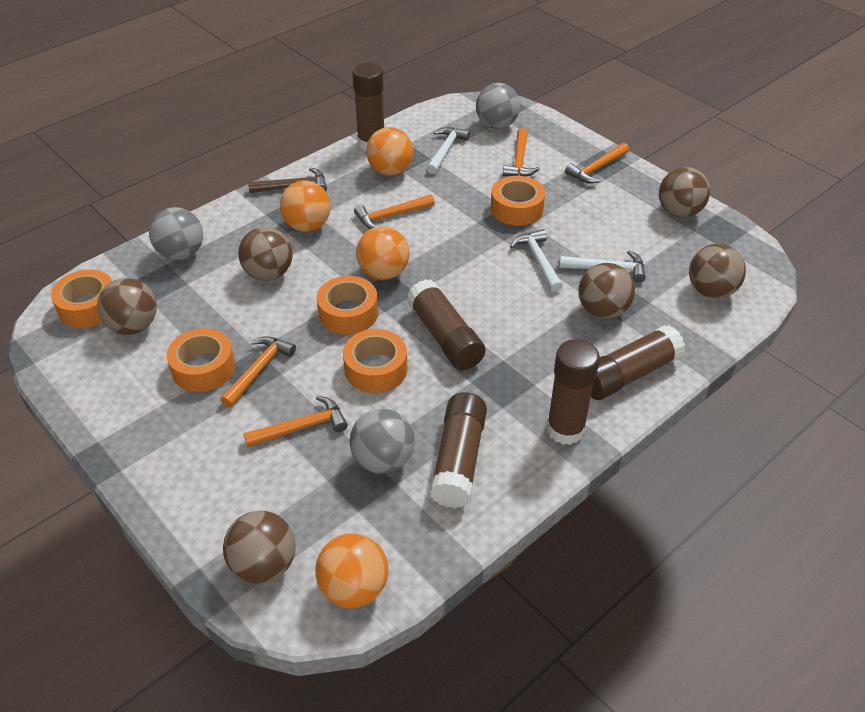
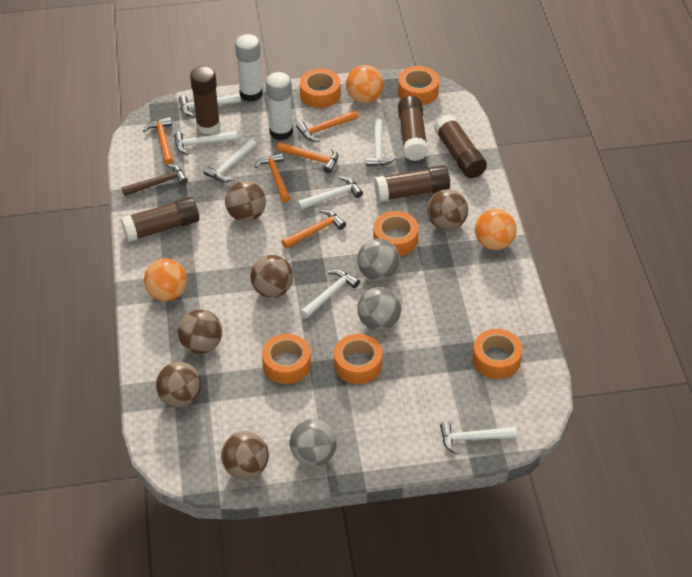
orange ball: [280,180,331,232] [315,533,388,608] [356,226,409,280] [366,127,413,175] = 4 -> [144,258,187,301] [346,65,384,103] [475,209,517,250] = 3
orange tape: [51,270,112,328] [166,328,236,392] [317,276,378,335] [343,329,407,393] [491,176,545,226] = 5 -> [262,334,311,384] [300,69,341,108] [334,334,382,384] [373,211,419,256] [398,66,439,105] [473,329,522,379] = 6
white glue stick: none = 0 -> [235,34,263,102] [266,72,293,140] = 2
white hammer: [427,127,470,174] [510,229,563,292] [559,250,646,283] = 3 -> [174,131,238,155] [179,94,241,117] [204,138,256,182] [297,176,363,210] [300,270,360,318] [366,118,396,166] [440,422,517,454] = 7

